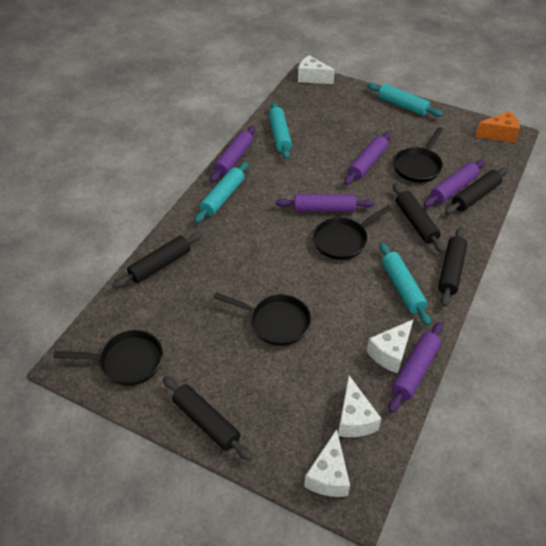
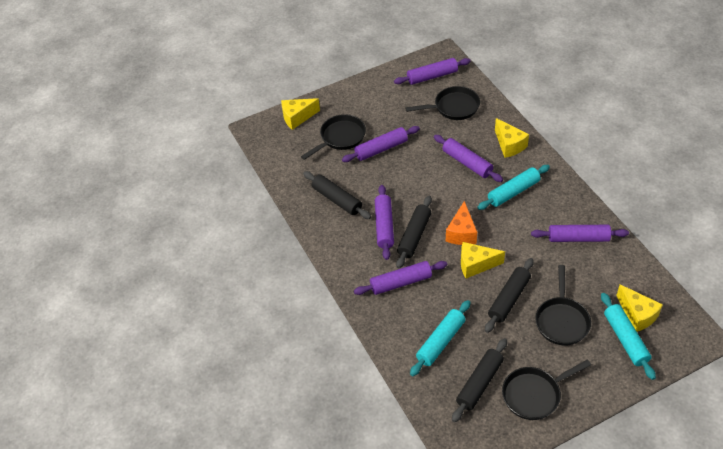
black rolling pin: [113,232,203,288] [163,376,252,461] [393,183,445,253] [438,227,467,307] [445,167,508,214] = 5 -> [303,171,371,219] [396,196,432,268] [452,338,507,422] [485,258,534,333] = 4
purple rolling pin: [210,126,255,182] [276,194,375,212] [344,132,391,185] [389,322,443,413] [424,160,485,207] = 5 -> [342,126,420,162] [354,261,447,295] [375,185,394,260] [394,58,471,85] [434,135,503,182] [531,225,629,242] = 6
turquoise rolling pin: [195,162,248,223] [269,102,292,159] [367,83,443,117] [379,242,431,326] = 4 -> [410,300,471,376] [477,165,550,210] [601,293,656,380] = 3
white cheese: [298,55,335,84] [304,429,350,497] [338,376,382,437] [367,319,414,374] = 4 -> none = 0
yellow cheese: none = 0 -> [281,98,320,130] [461,242,505,278] [495,118,529,158] [616,285,663,332] = 4

